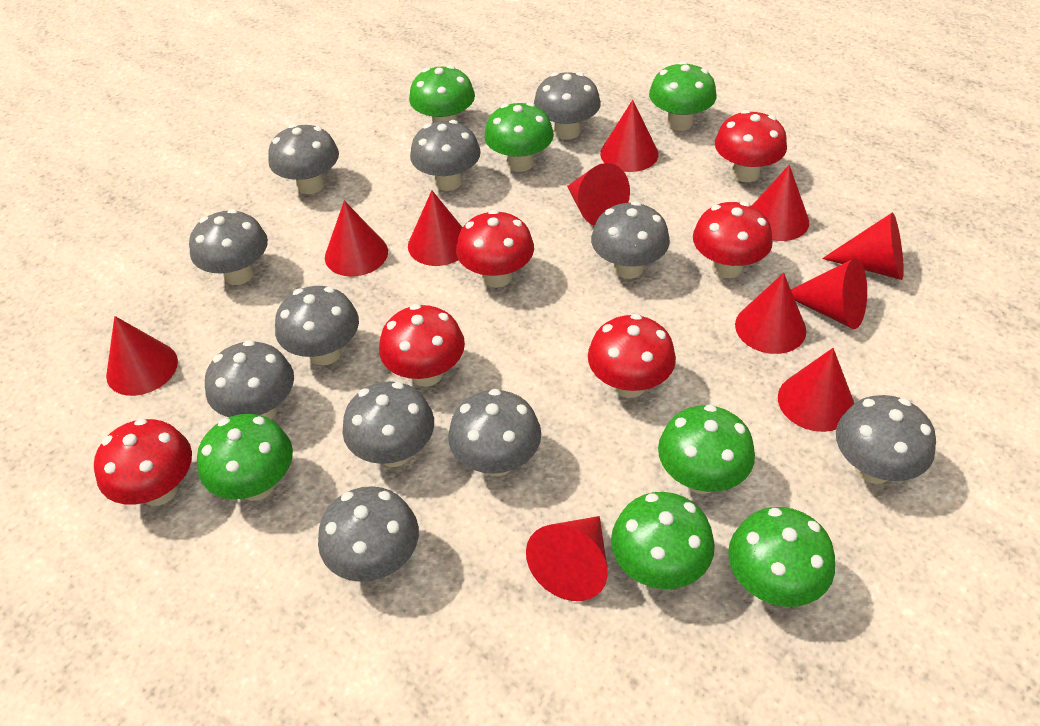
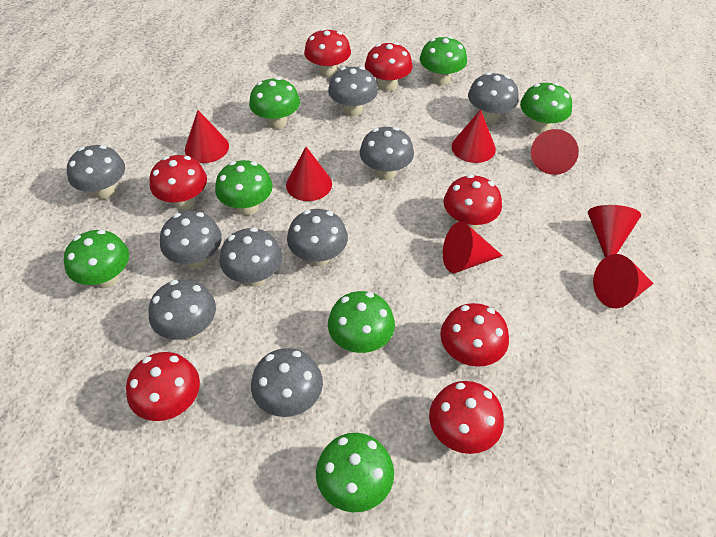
grey mushroom: [189,209,268,285] [205,340,294,419] [268,124,339,194] [275,286,359,365] [318,486,419,582] [343,381,434,467] [410,120,481,191] [448,389,541,476] [534,72,601,140] [591,201,670,279] [836,395,936,484] = 11 -> [67,145,125,199] [148,279,216,340] [160,211,222,269] [220,227,282,287] [251,348,323,417] [287,209,348,266] [328,67,378,117] [360,127,414,180] [468,72,519,123] = 9
red cone: [106,316,178,396] [325,201,388,277] [408,191,463,266] [526,516,608,601] [567,163,630,226] [600,100,659,172] [735,273,806,354] [752,165,809,241] [778,348,854,432] [791,258,867,329] [822,213,904,280] = 11 -> [185,110,229,163] [286,147,332,201] [443,221,503,273] [452,109,496,163] [531,129,579,175] [588,205,641,257] [593,254,654,308] = 7
red mushroom: [94,418,192,506] [379,304,465,387] [456,210,534,288] [588,314,676,398] [693,202,773,278] [715,110,787,182] = 6 -> [126,352,200,421] [149,155,207,210] [304,28,351,77] [365,42,413,91] [429,381,504,454] [440,303,509,367] [443,174,502,230] = 7

